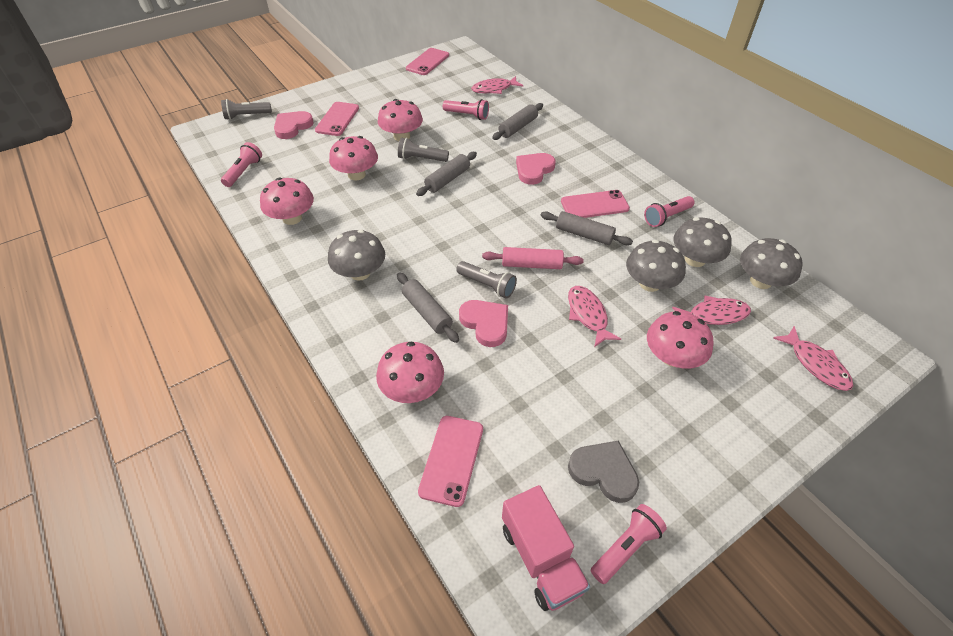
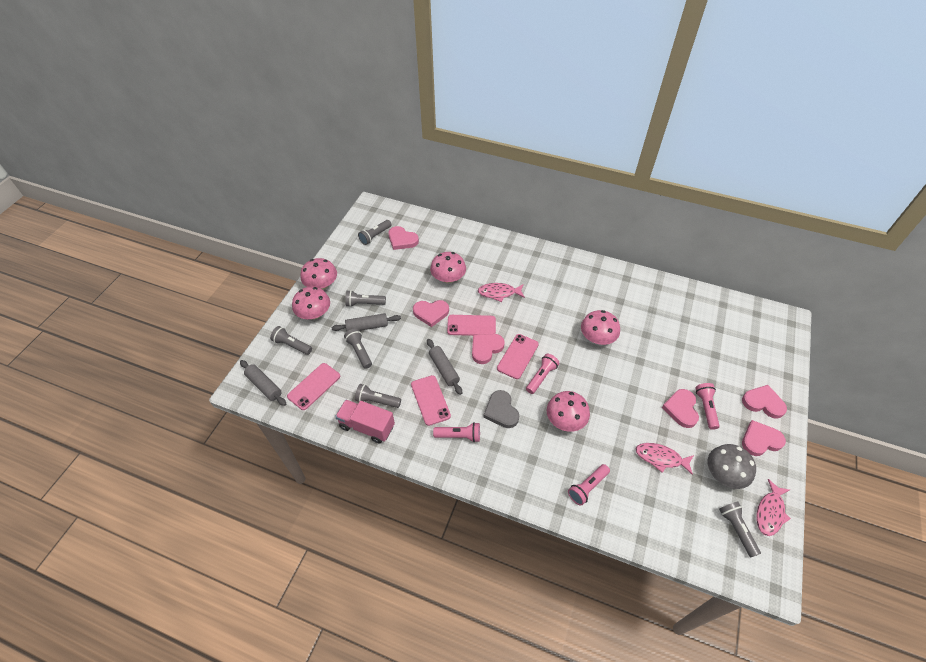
grey flashlight: [221,99,272,120] [398,138,449,162] [456,261,517,298] = 3 -> [270,326,312,355] [344,328,372,369] [345,290,386,307] [355,384,401,408] [358,220,392,245] [719,501,761,557] = 6
grey mushroom: [328,229,385,281] [626,240,686,292] [673,217,732,267] [740,238,803,289] = 4 -> [708,444,756,489] = 1
grey rolling pin: [397,272,459,343] [416,152,477,196] [492,103,543,140] [540,211,633,245] = 4 -> [240,360,286,406] [332,313,401,331] [427,339,462,395] = 3
pink fish: [471,76,523,94] [568,286,621,347] [672,296,751,325] [773,326,853,391] = 4 -> [478,283,525,302] [636,443,694,475] [757,479,791,536] = 3
pink heart: [274,111,314,139] [459,300,508,347] [516,153,556,185] = 3 -> [388,226,419,250] [413,300,449,327] [472,334,505,364] [662,389,699,428] [742,385,787,419] [742,420,786,456] = 6
pink rolling pin: [482,247,584,269] = 1 -> none = 0

